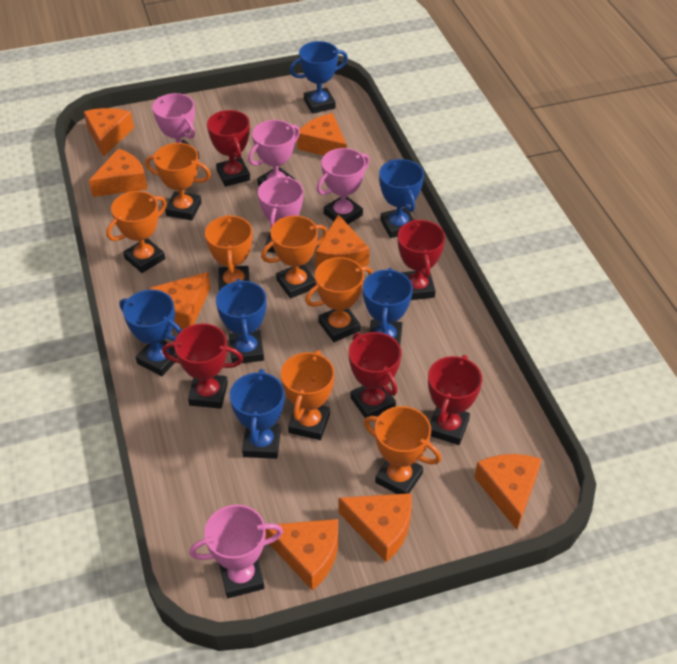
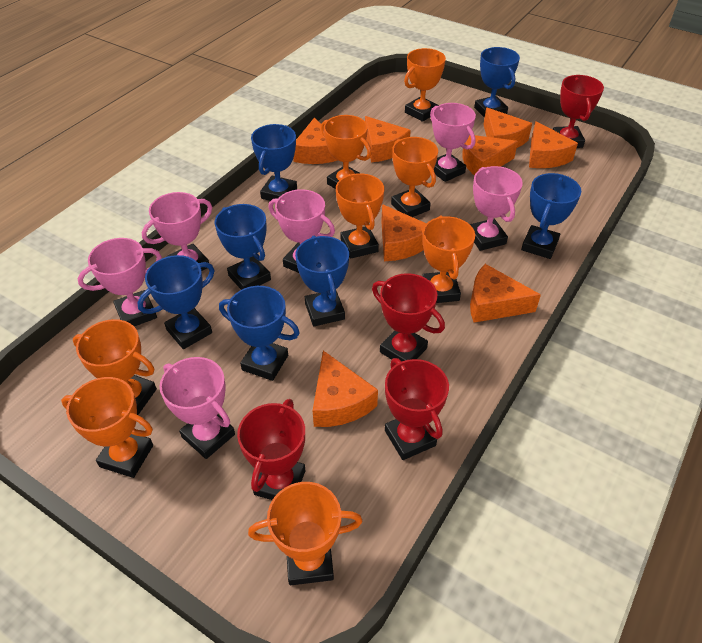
blue trophy: [120,290,182,376] [216,279,266,363] [230,369,284,459] [290,41,348,114] [363,268,413,345] [379,159,424,238] = 6 -> [137,255,214,349] [214,204,271,290] [219,286,300,381] [251,124,297,201] [295,236,349,326] [474,47,520,118] [521,173,581,259] = 7
orange trophy: [106,191,167,273] [145,143,211,220] [205,214,253,291] [261,216,328,299] [281,350,335,440] [305,257,373,342] [364,406,441,494] = 7 -> [61,377,153,478] [73,319,157,415] [248,482,363,585] [321,115,372,189] [336,173,384,259] [391,137,438,217] [404,48,446,122] [422,215,475,303] = 8
pink trophy: [152,93,199,159] [189,505,283,598] [248,120,300,186] [258,176,303,253] [317,148,370,224] = 5 -> [78,238,162,326] [142,192,212,271] [159,357,235,459] [269,189,335,273] [430,103,476,182] [470,166,523,251] = 6
red trophy: [162,324,243,409] [207,110,250,187] [349,332,401,418] [398,219,445,300] [428,355,482,445] = 5 -> [237,399,305,500] [372,273,445,361] [385,358,449,460] [553,75,604,148] = 4

